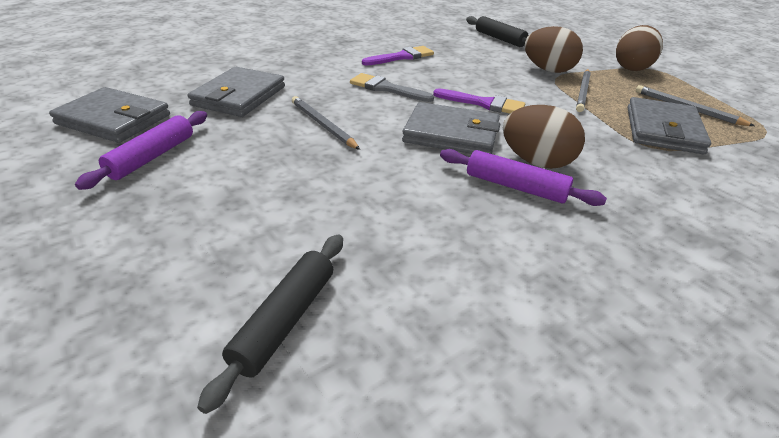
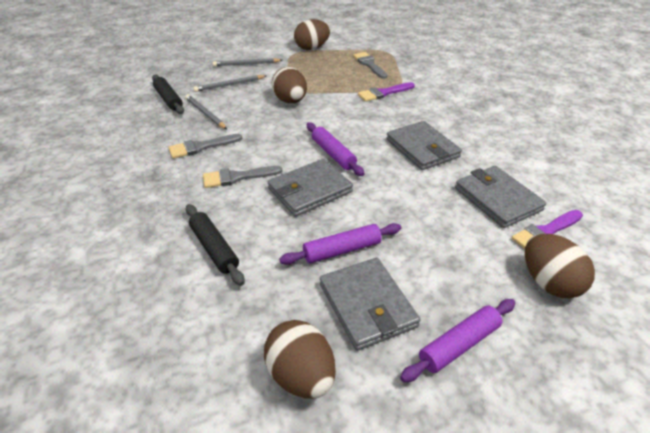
brown egg: [503,105,585,169] [524,26,583,73] [616,25,663,71] = 3 -> [264,320,336,399] [272,67,307,103] [294,19,330,50] [525,234,595,299] = 4
grey brush: [350,73,434,102] = 1 -> [169,134,242,158] [203,166,283,188] [353,52,387,79] = 3
purple rolling pin: [75,111,207,190] [440,149,607,206] = 2 -> [279,223,401,265] [307,123,365,176] [400,299,515,382] = 3

